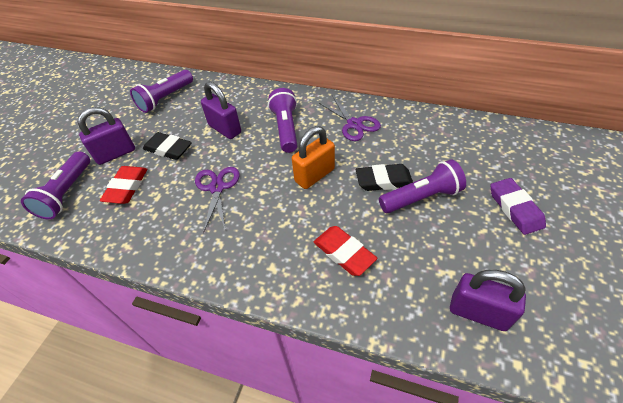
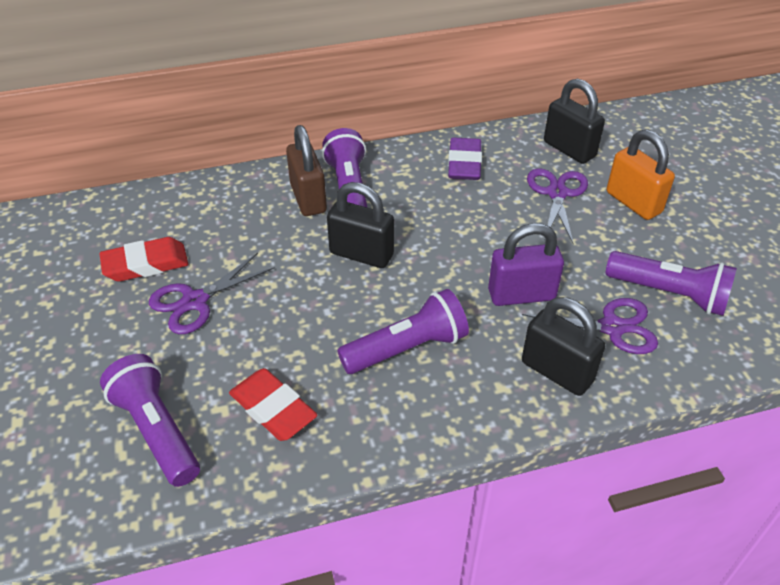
black eraser: [143,132,192,160] [356,164,413,191] = 2 -> none = 0
black padlock: none = 0 -> [327,182,394,268] [522,297,605,396] [544,79,605,164] = 3
brown padlock: none = 0 -> [286,125,327,216] = 1
purple padlock: [78,107,135,165] [201,82,241,139] [450,270,526,331] = 3 -> [488,223,564,306] = 1
purple scissors: [195,167,239,233] [319,97,381,141] = 2 -> [149,253,275,334] [522,298,658,354] [527,168,588,245] = 3

